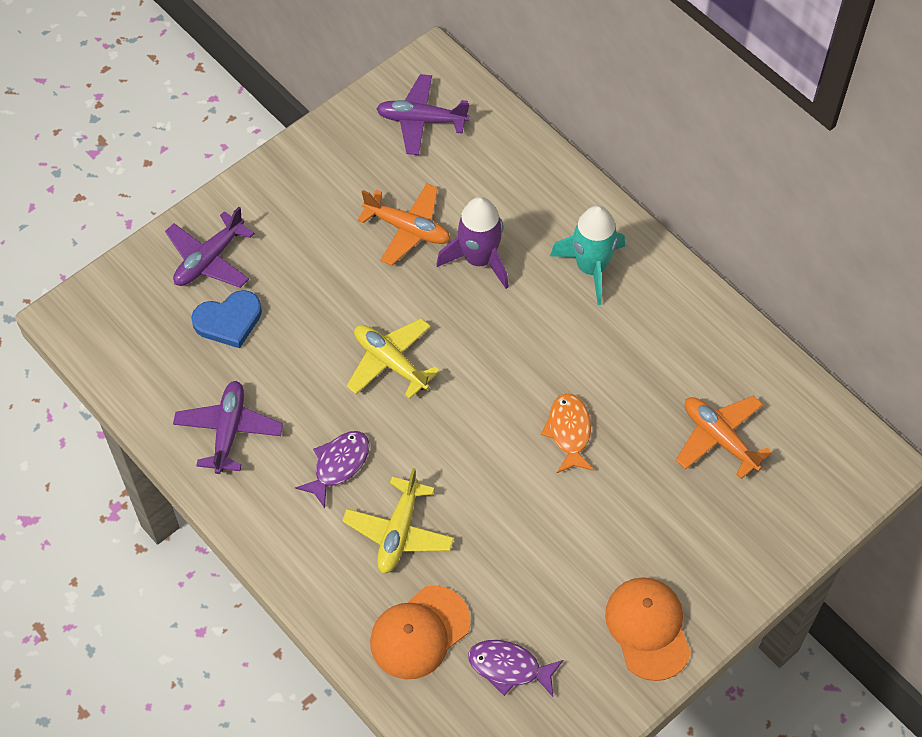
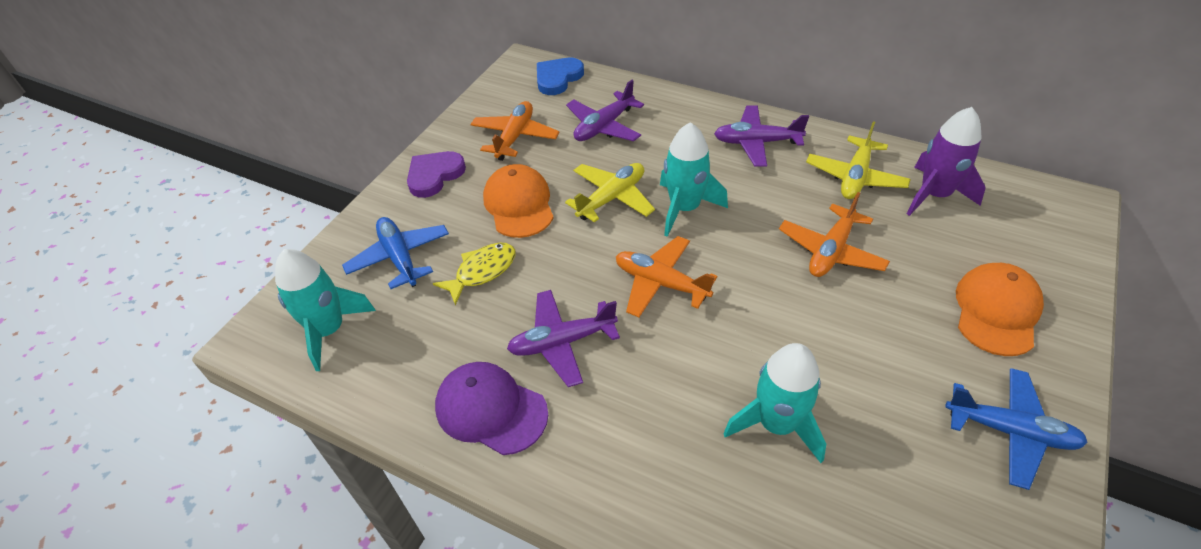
blue plane: none = 0 -> [342,217,449,289] [945,368,1088,490] = 2
orange fish: [541,393,594,473] = 1 -> none = 0
orange plane: [358,183,450,266] [676,395,772,479] = 2 -> [470,101,560,161] [616,236,717,317] [779,192,890,277] = 3
purple cap: none = 0 -> [435,362,548,455] = 1
purple fish: [295,431,370,508] [468,640,564,697] = 2 -> none = 0
purple heart: none = 0 -> [407,151,466,198] = 1
turquoise rocket: [550,206,625,305] = 1 -> [275,249,376,371] [660,122,728,237] [723,343,826,463] = 3
yellow fish: none = 0 -> [433,243,515,305] = 1

